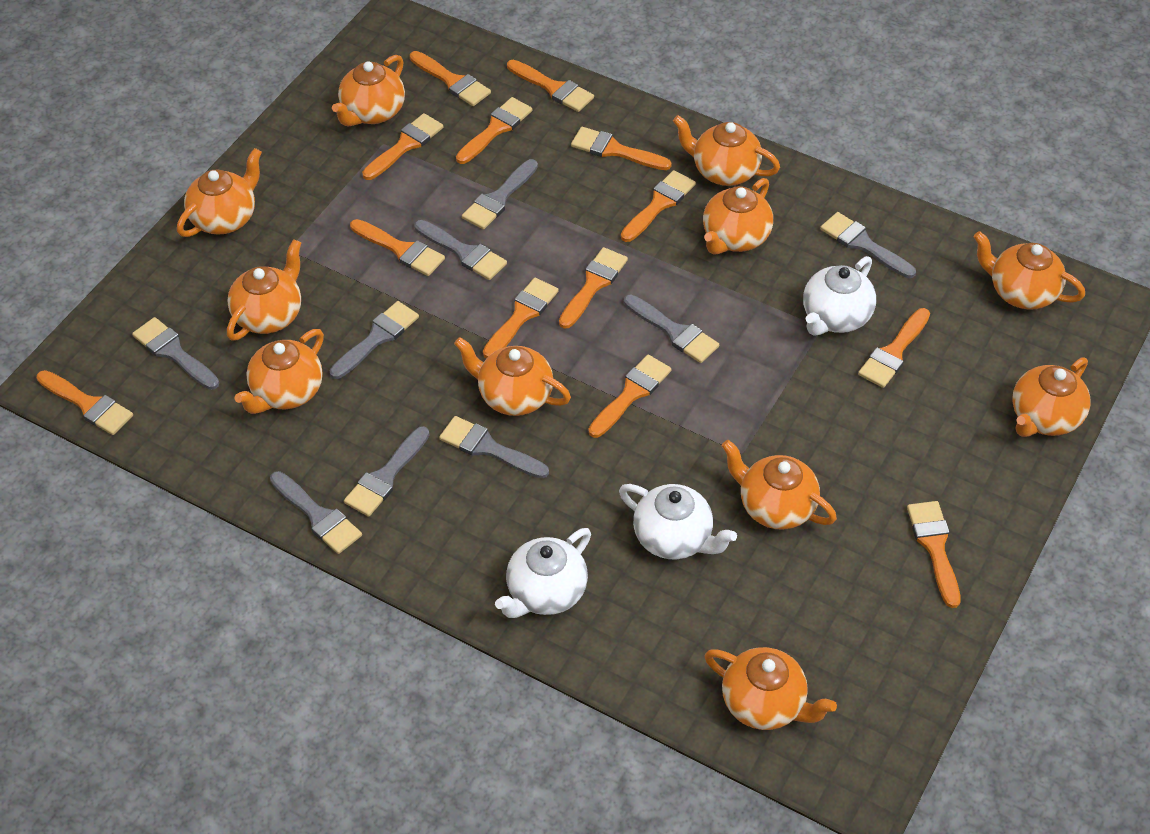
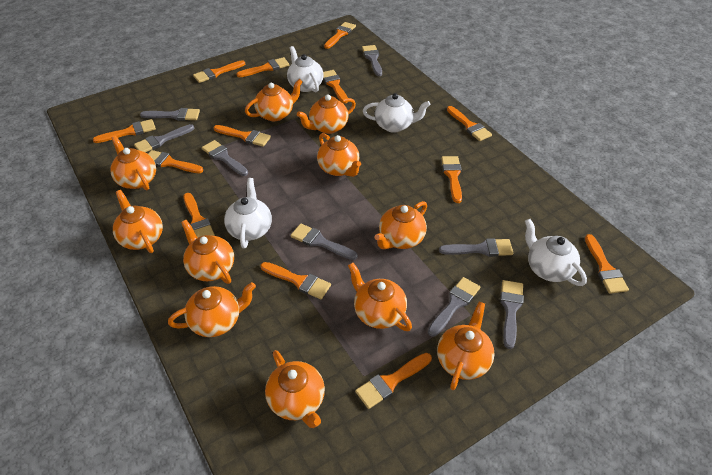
grey brush: [132,317,219,390] [270,471,362,554] [329,301,419,379] [344,426,429,517] [414,220,507,280] [439,416,549,478] [462,159,538,229] [624,294,719,363] [820,212,916,278] = 9 -> [134,124,194,152] [140,108,200,121] [202,140,248,176] [290,223,358,260] [362,45,382,76] [428,277,480,337] [439,238,513,257] [500,280,524,349] = 8
white teapot: [495,528,591,618] [619,484,737,559] [803,256,876,336] = 3 -> [224,178,272,249] [287,46,324,92] [363,93,430,133] [525,219,587,286] = 4

